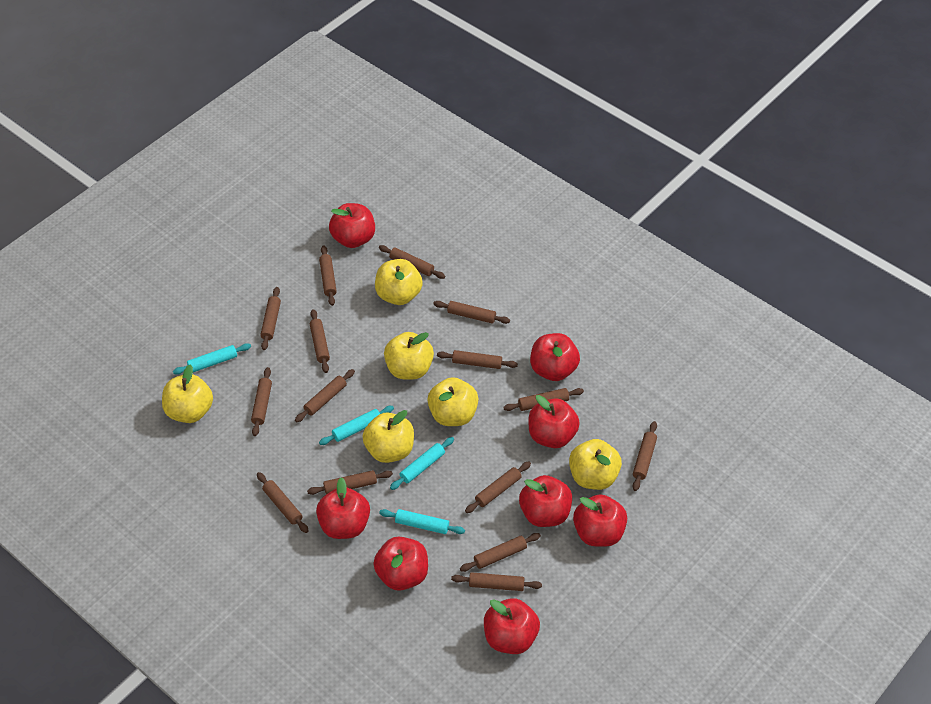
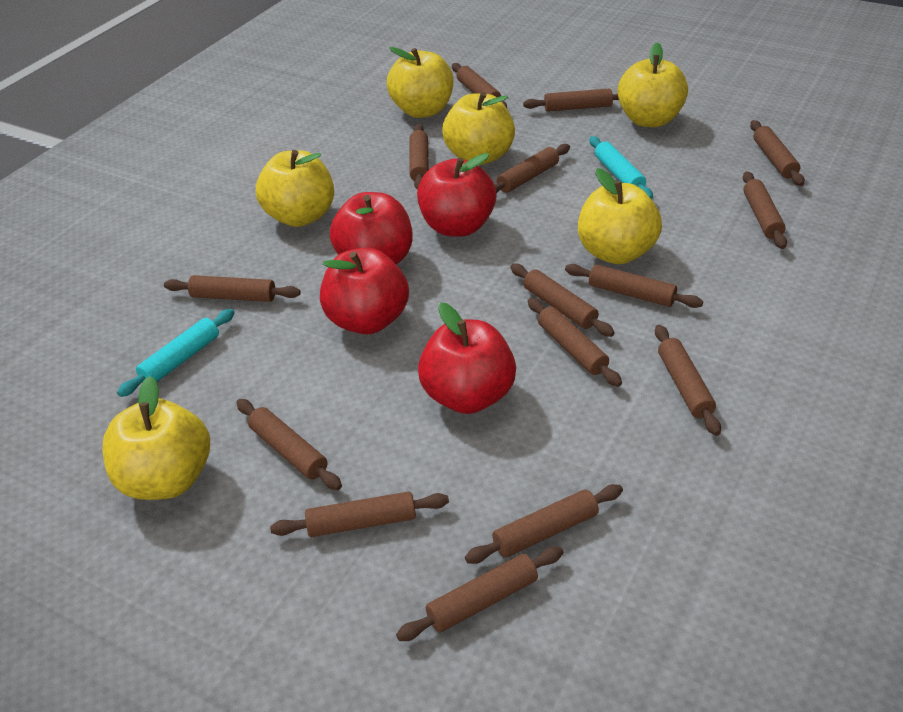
red apple: [316,477,370,539] [329,203,375,248] [373,537,428,591] [484,598,540,654] [519,475,572,527] [529,395,580,448] [530,333,580,381] [573,494,627,547] = 8 -> [320,248,409,334] [330,192,412,265] [417,153,496,237] [418,302,516,414] = 4
turquoise rolling pin: [173,343,251,375] [319,406,394,445] [379,509,465,534] [390,437,454,490] = 4 -> [117,309,234,397] [589,136,653,199] = 2

